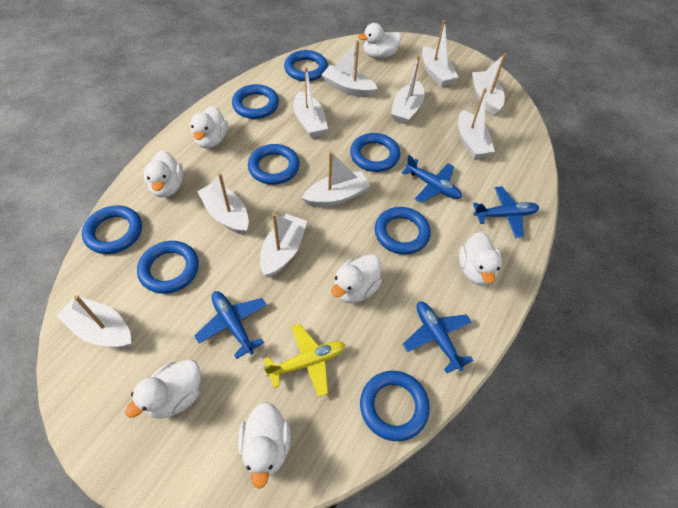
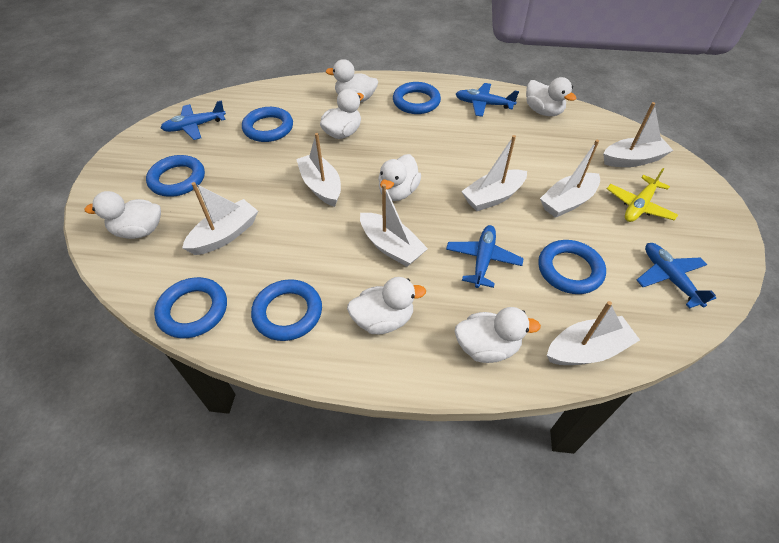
blue ring: [82,205,142,254] [137,241,199,294] [232,84,279,119] [248,144,300,185] [284,50,328,81] [350,133,400,172] [360,371,430,441] [375,207,431,254] = 8 -> [146,155,205,197] [154,277,227,338] [242,107,293,142] [251,279,322,341] [393,82,441,114] [538,240,606,294] = 6
white boat: [57,295,131,348] [197,173,249,235] [260,213,307,277] [293,67,328,138] [302,151,370,207] [321,40,378,98] [391,56,424,125] [422,20,459,87] [458,88,495,159] [472,53,506,116] = 10 -> [182,182,258,255] [296,133,341,207] [360,184,428,267] [461,135,527,211] [540,140,600,218] [547,301,640,365] [603,102,674,167] = 7

